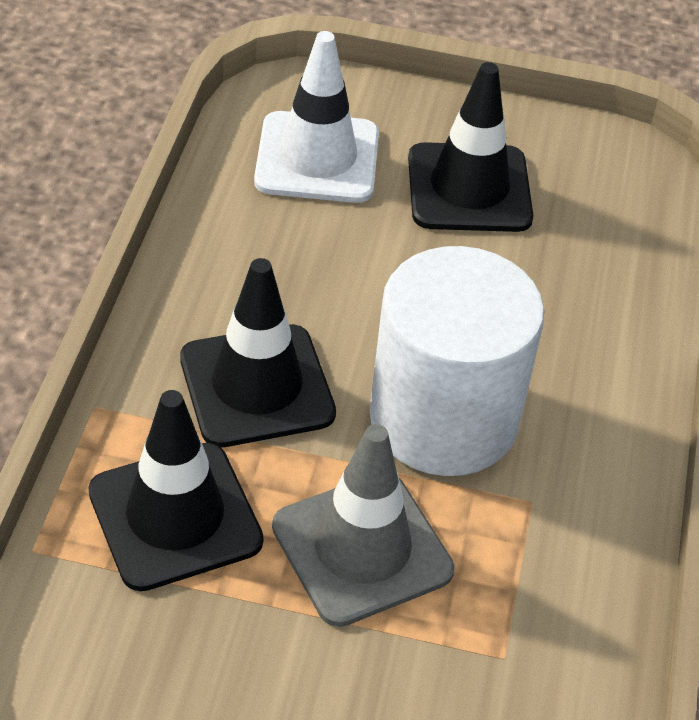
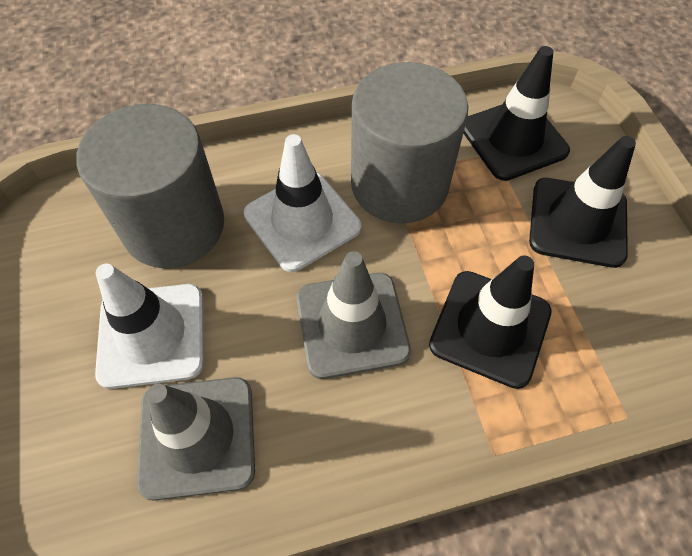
grey cylinder: none = 0 -> [77,104,224,268] [351,62,468,223] = 2
grey traffic cone: [272,424,455,627] = 1 -> [137,377,255,501] [296,251,411,379] = 2
white cylinder: [369,246,544,476] = 1 -> none = 0
white traffic cone: [254,31,379,203] = 1 -> [95,264,204,389] [244,134,361,272] = 2

